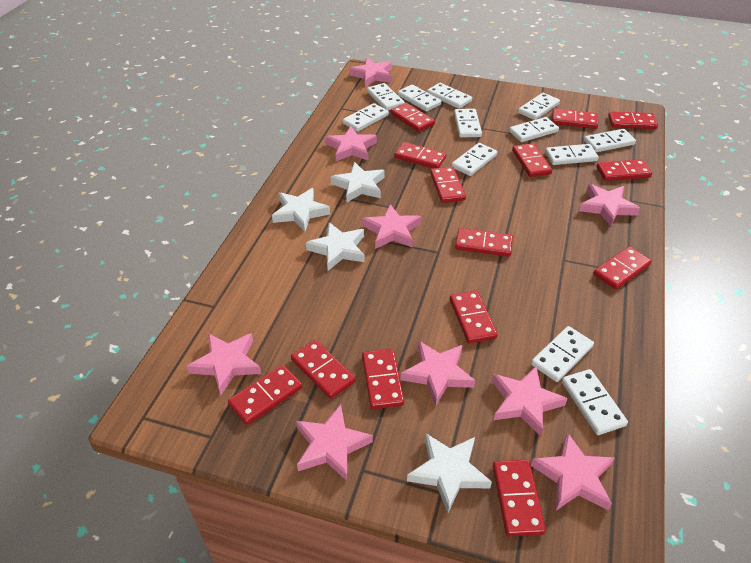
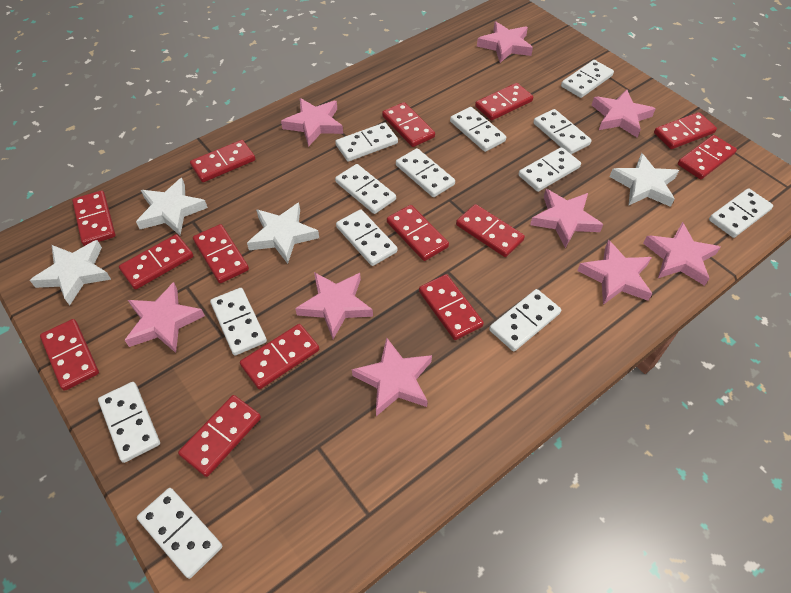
white domino: [343,103,389,132] [367,83,405,111] [398,85,441,112] [427,83,472,109] [452,143,497,176] [454,109,482,137] [509,117,559,142] [518,93,560,120] [531,326,594,382] [545,144,599,165] [562,369,628,435] [584,129,636,152] = 12 -> [98,382,160,463] [137,488,222,579] [210,288,267,355] [335,123,398,162] [335,164,396,214] [336,209,397,266] [396,148,455,197] [450,107,506,152] [489,289,561,351] [518,147,581,192] [533,109,592,154] [561,60,614,98] [709,188,773,238] = 13

